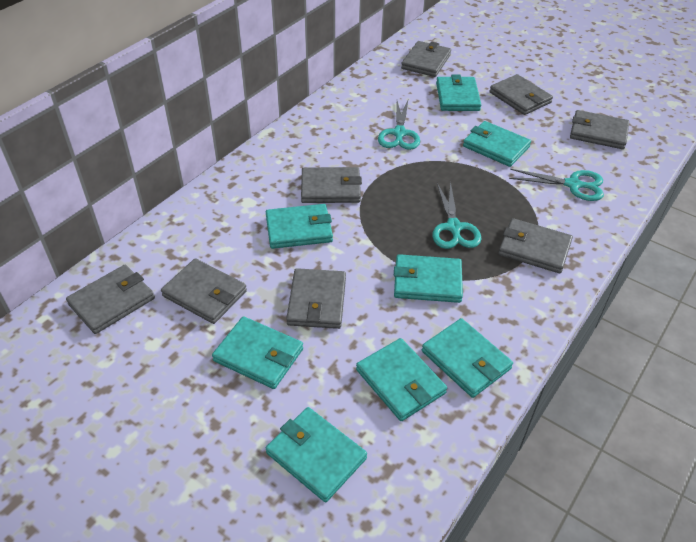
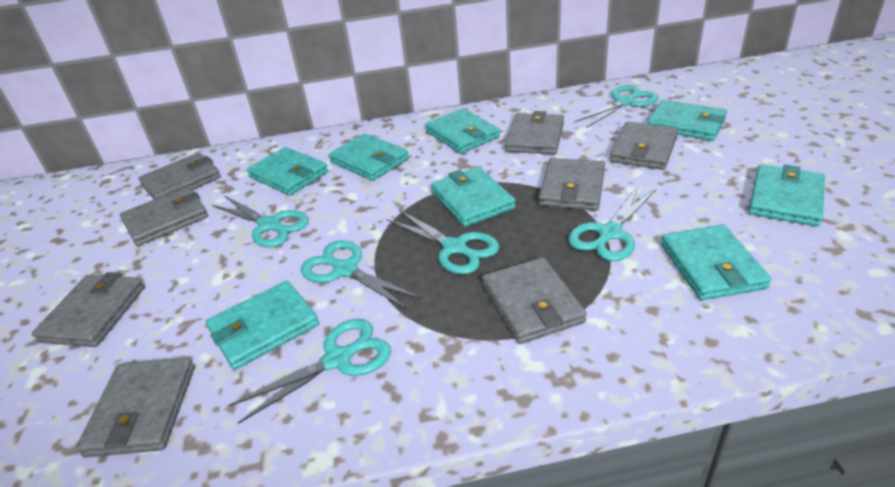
turquoise scissors: [378,98,420,150] [432,181,481,249] [509,169,604,201] = 3 -> [212,196,309,247] [229,319,391,424] [301,240,421,309] [387,210,500,274] [568,186,656,261] [575,85,659,128] = 6

